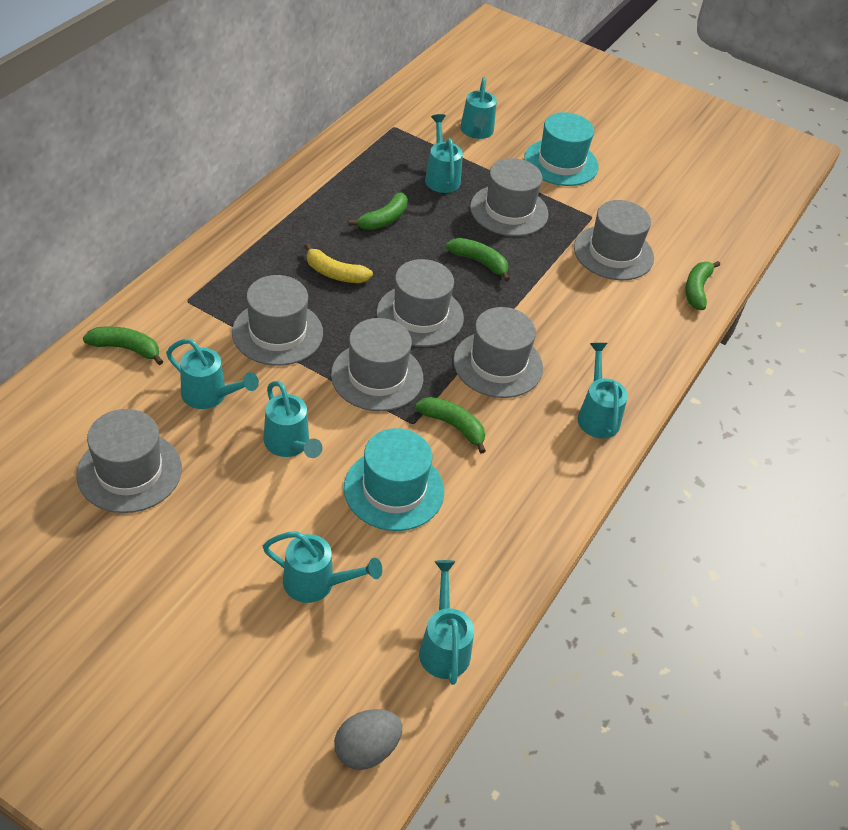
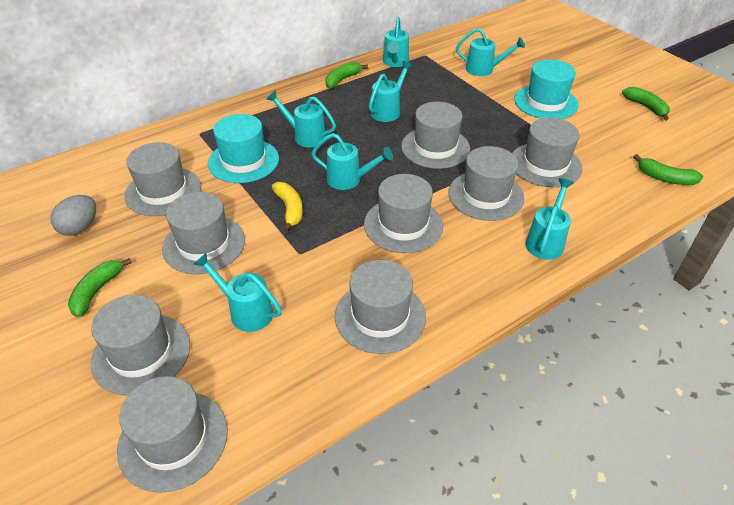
green banana: [83,327,163,365] [348,192,408,230] [415,397,486,454] [446,238,510,281] [685,261,720,310] = 5 -> [68,258,132,317] [325,62,368,89] [622,87,670,120] [633,154,703,185] = 4
grey hat: [76,409,182,513] [232,275,323,366] [331,318,423,411] [377,259,464,347] [453,307,543,398] [470,158,548,236] [574,200,654,280] = 7 -> [91,295,190,396] [117,376,228,493] [125,142,201,216] [162,192,245,274] [335,260,426,354] [364,174,443,253] [401,102,470,169] [448,146,524,221] [512,118,583,187] = 9

